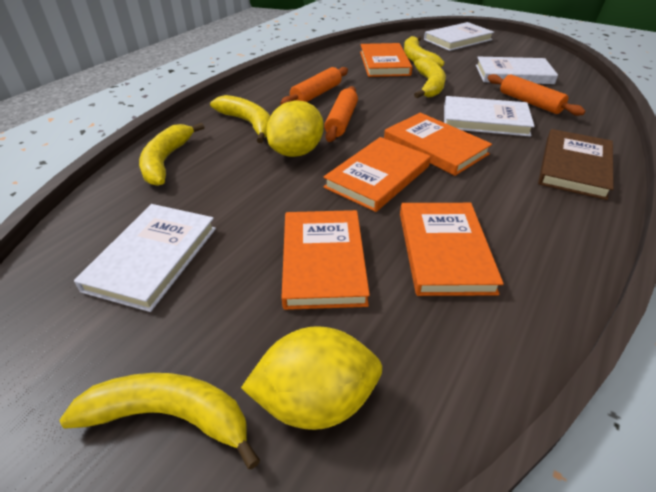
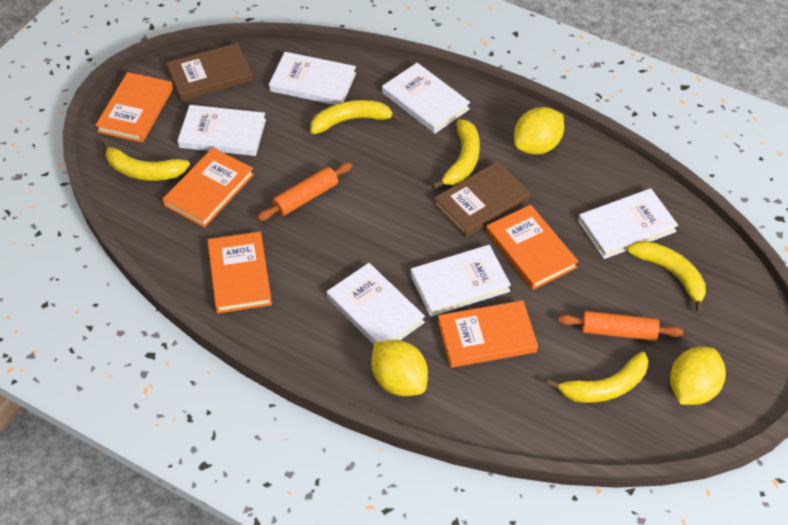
brown book: [538,129,614,200] = 1 -> [166,43,253,101] [434,161,530,237] = 2
orange rolling pin: [280,67,348,105] [324,86,358,142] [487,74,585,116] = 3 -> [257,163,352,221] [558,311,683,341] = 2
white book: [74,204,216,312] [424,22,494,51] [444,96,535,137] [476,57,558,84] = 4 -> [177,105,266,156] [269,52,356,105] [327,263,425,344] [382,63,470,134] [411,245,511,317] [578,188,678,259] = 6
yellow lemon: [241,326,382,430] [266,100,324,157] = 2 -> [371,340,428,396] [514,107,564,155] [670,347,726,405] = 3

